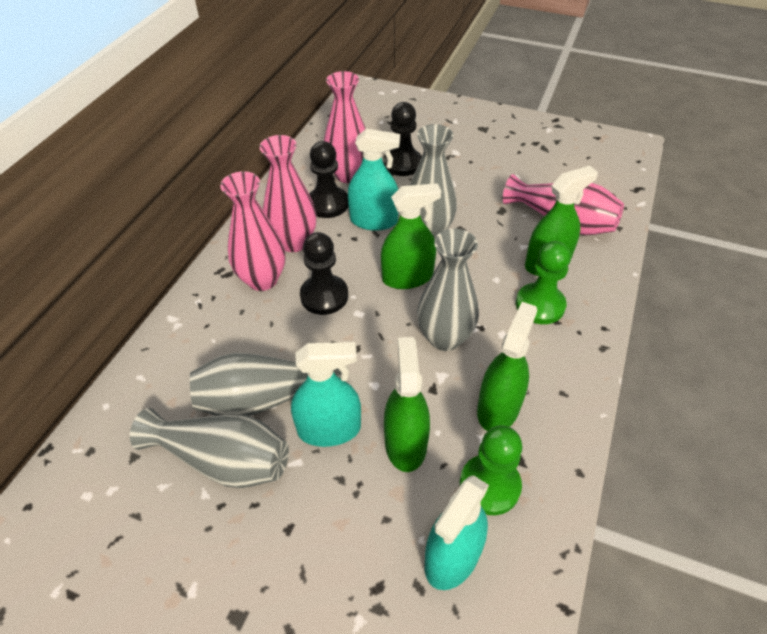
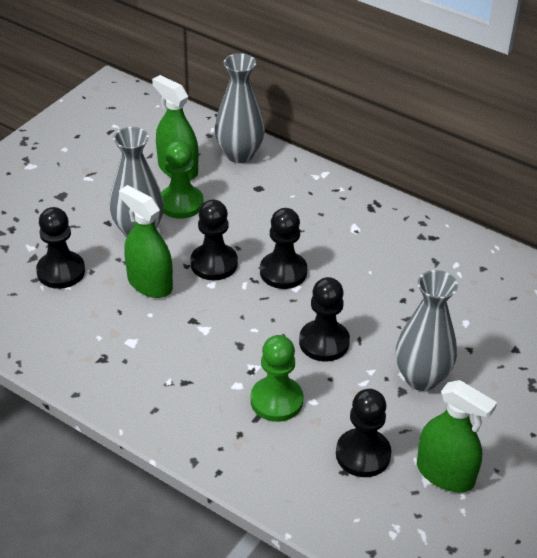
black pawn: [300,232,348,315] [309,141,348,218] [383,102,422,176] = 3 -> [36,207,85,289] [190,200,238,281] [260,208,307,289] [299,277,350,362] [336,389,391,477] = 5
green spray bottle: [381,183,441,289] [384,337,430,472] [477,302,537,431] [525,166,598,276] = 4 -> [119,185,173,298] [152,75,199,180] [417,380,497,493] = 3
grey vase: [130,408,289,488] [190,353,341,416] [409,124,457,239] [417,228,479,351] = 4 -> [109,127,164,237] [215,53,265,163] [396,270,458,391] = 3
pink vase: [220,171,285,291] [259,135,316,252] [324,71,366,183] [503,174,624,235] = 4 -> none = 0
turquoise spray bottle: [291,342,361,447] [348,129,400,231] [425,475,489,590] = 3 -> none = 0

